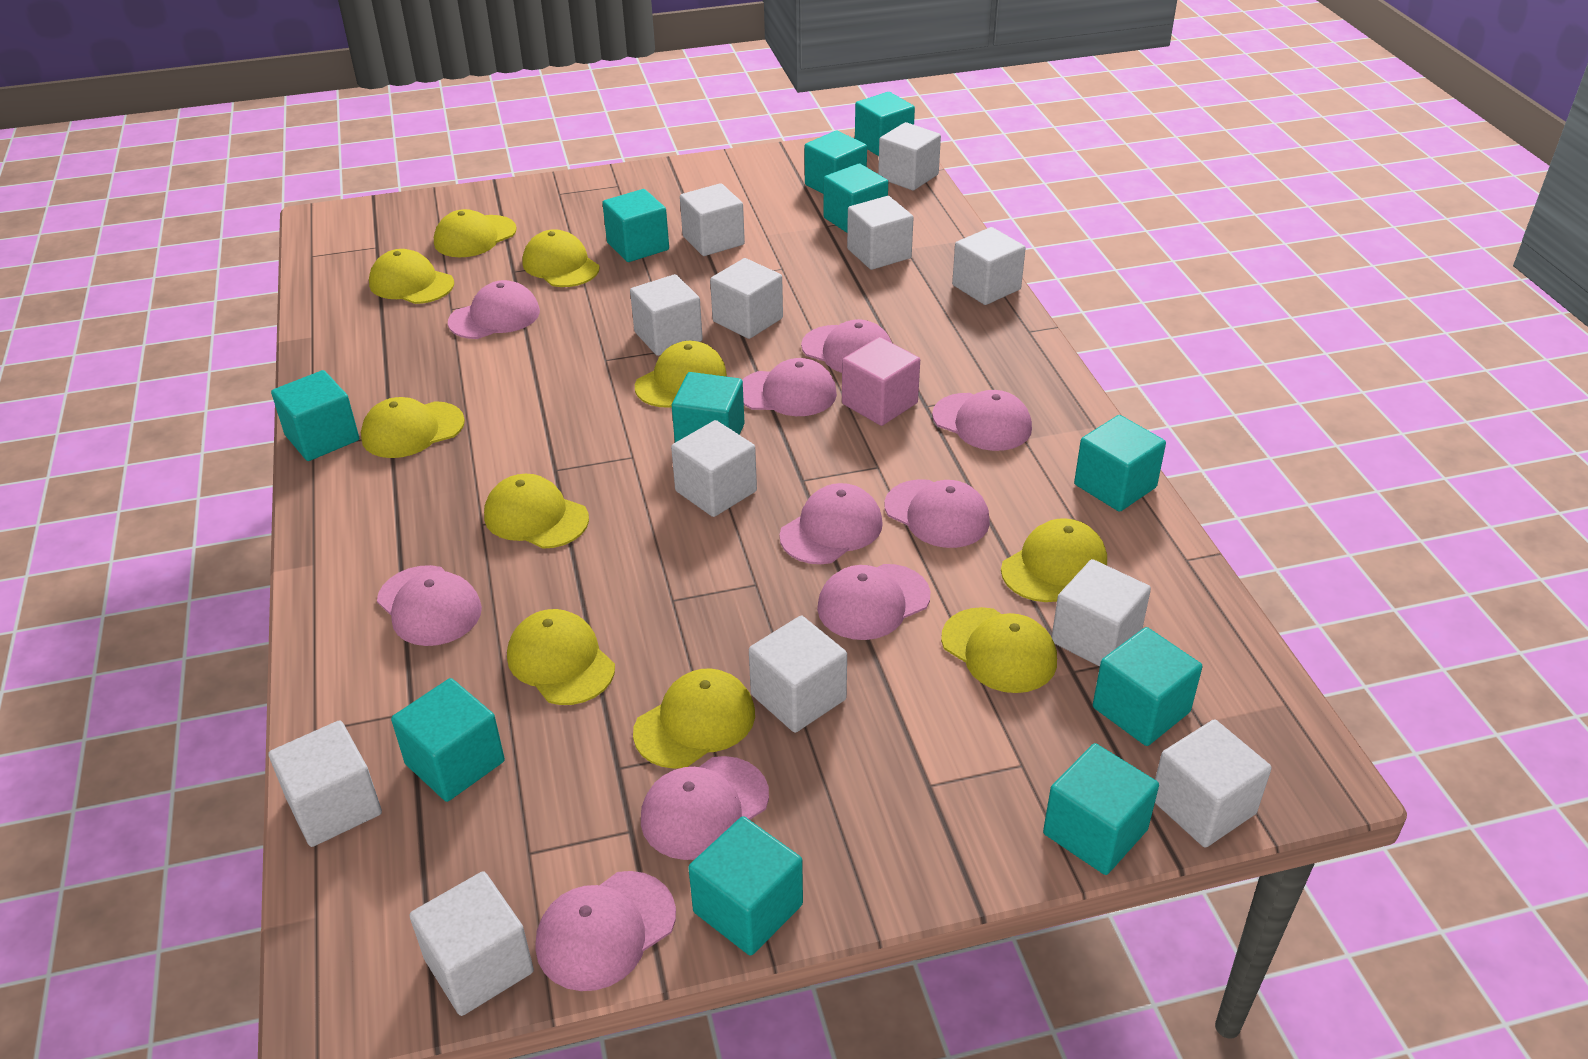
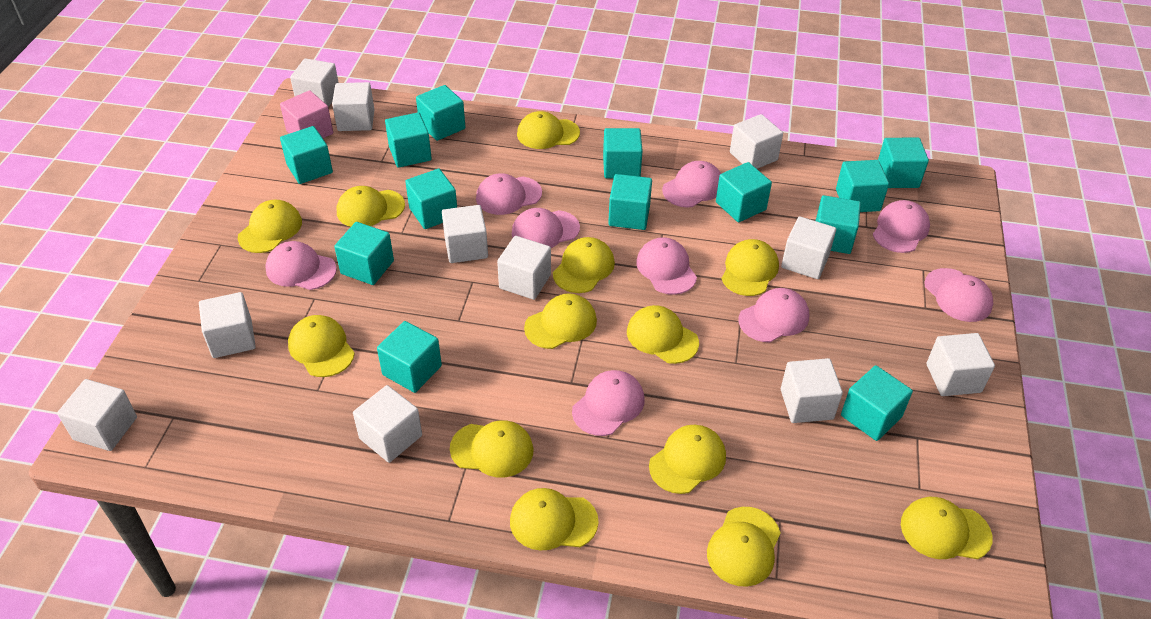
pink cap: [377,565,482,646] [448,280,540,339] [536,871,676,991] [641,756,769,860] [742,358,837,416] [780,483,883,564] [801,319,892,373] [817,564,931,640] [884,479,990,548] [932,390,1032,451] = 10 -> [265,241,337,290] [476,173,542,215] [512,208,580,248] [572,370,644,436] [636,237,697,295] [662,161,721,207] [739,288,809,342] [873,200,930,253] [924,268,993,322] = 9
turquoise cube: [271,370,359,461] [391,678,505,802] [602,189,669,262] [672,372,745,442] [688,816,803,956] [804,131,867,194] [824,163,888,233] [855,92,915,156] [1043,743,1159,875] [1074,415,1166,512] [1093,627,1202,746] = 11 -> [280,126,333,184] [334,222,394,285] [377,321,442,393] [385,112,432,168] [405,169,457,229] [416,85,465,141] [603,128,643,178] [608,174,652,230] [716,162,772,222] [816,195,861,254] [836,160,889,212] [841,365,913,441] [878,138,929,188] = 13
white cube: [269,720,382,847] [409,871,534,1016] [630,274,703,356] [671,420,757,517] [680,183,745,256] [710,258,783,339] [749,616,847,733] [847,196,914,270] [878,122,941,190] [952,227,1026,305] [1052,559,1151,666] [1155,719,1272,848] = 12 -> [57,379,137,451] [199,292,256,358] [290,58,339,107] [332,82,375,131] [353,385,422,463] [442,205,488,263] [497,236,551,300] [730,114,783,169] [781,216,836,279] [781,358,843,423] [926,333,995,396] = 11
yellow cap: [361,397,465,458] [369,249,454,304] [434,209,517,257] [484,474,589,549] [507,609,615,705] [522,229,599,287] [633,668,755,769] [635,341,727,408] [941,607,1057,693] [1001,518,1107,602] = 10 -> [238,200,302,253] [288,315,355,377] [337,186,405,227] [450,420,534,478] [510,488,599,551] [517,111,580,149] [524,293,597,349] [553,237,615,293] [627,305,699,364] [649,425,726,494] [707,507,781,587] [721,239,779,296] [901,497,993,559] = 13

